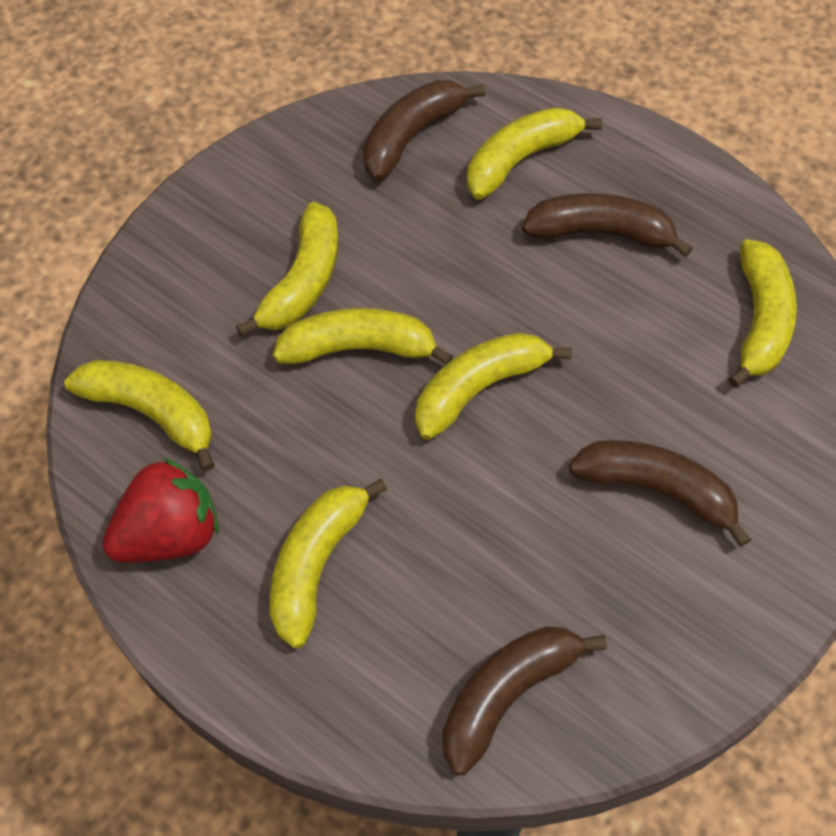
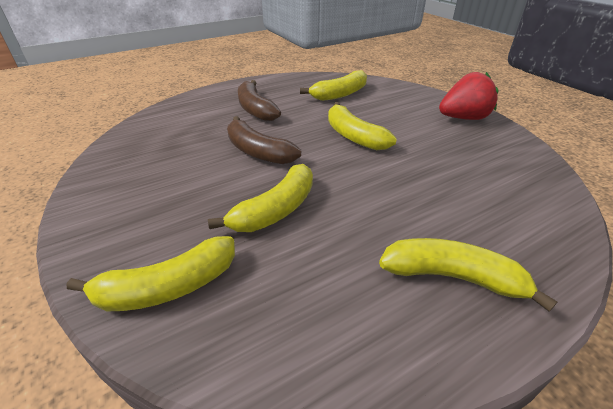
brown banana: [363,80,485,181] [443,626,607,775] [522,193,693,257] [569,440,751,547] = 4 -> [227,116,301,165] [238,80,281,121] = 2
yellow banana: [64,360,215,472] [236,202,338,337] [270,479,387,648] [273,308,453,365] [415,332,572,440] [467,107,602,200] [728,239,797,388] = 7 -> [67,236,235,311] [208,164,313,232] [300,70,367,101] [328,102,397,150] [379,238,557,312] = 5

